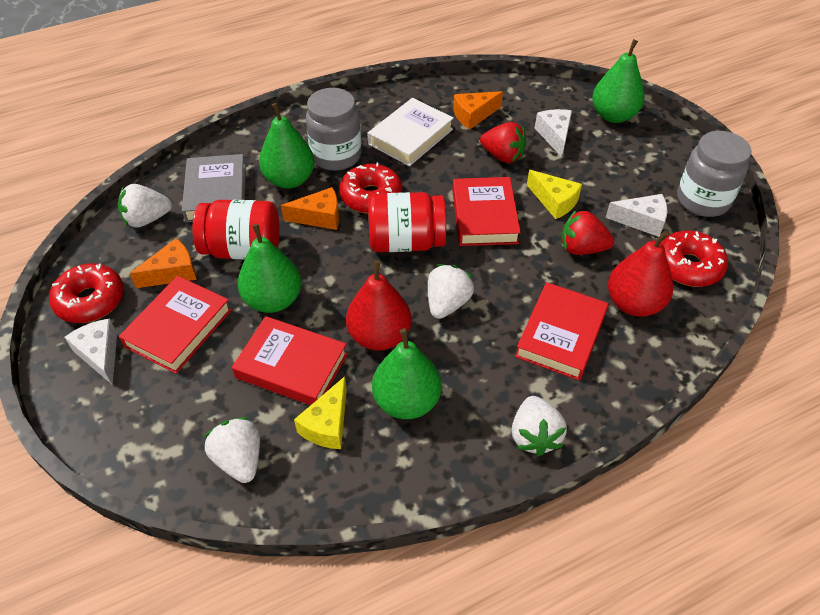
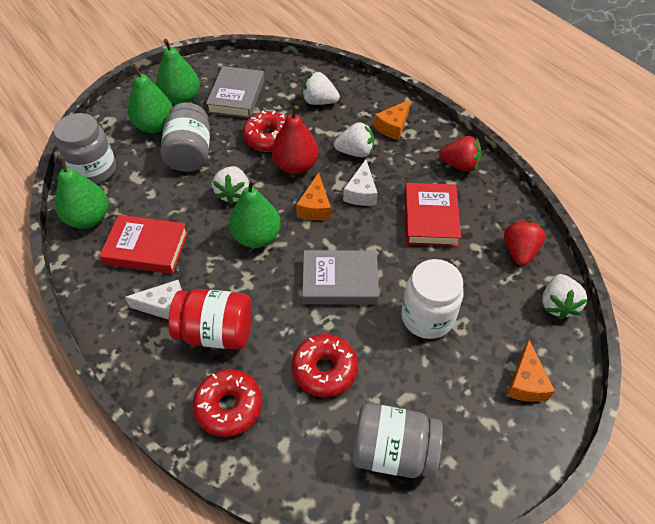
grey book: [182,154,246,222] = 1 -> [206,66,265,118] [302,250,379,305] = 2
grey jar: [306,88,362,171] [677,131,751,217] = 2 -> [54,113,116,184] [161,102,210,172] [352,403,443,478] = 3
red book: [119,276,232,374] [232,316,348,405] [452,177,521,246] [515,282,609,380] = 4 -> [99,215,188,274] [405,183,461,247] = 2
red jar: [192,200,280,260] [368,192,446,252] = 2 -> [168,289,252,350] = 1
red pear: [346,260,411,351] [608,230,673,317] = 2 -> [272,105,319,174] = 1
white book: [367,98,454,166] = 1 -> none = 0
white cheese: [64,318,117,385] [535,109,572,157] [606,194,667,237] = 3 -> [125,280,182,320] [343,159,378,206] = 2
white jar: none = 0 -> [401,259,463,339] = 1
yellow cheese: [294,376,347,449] [527,170,582,219] = 2 -> none = 0

